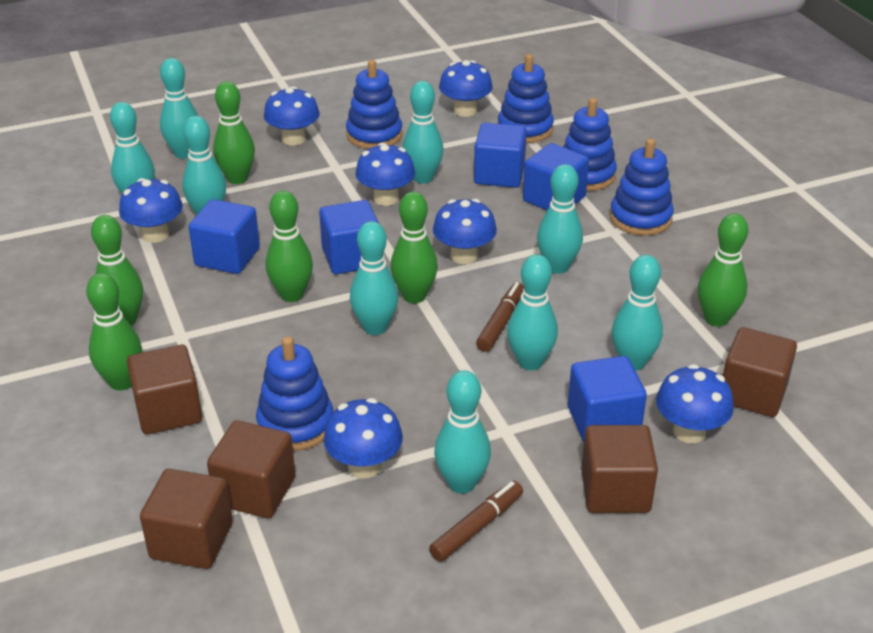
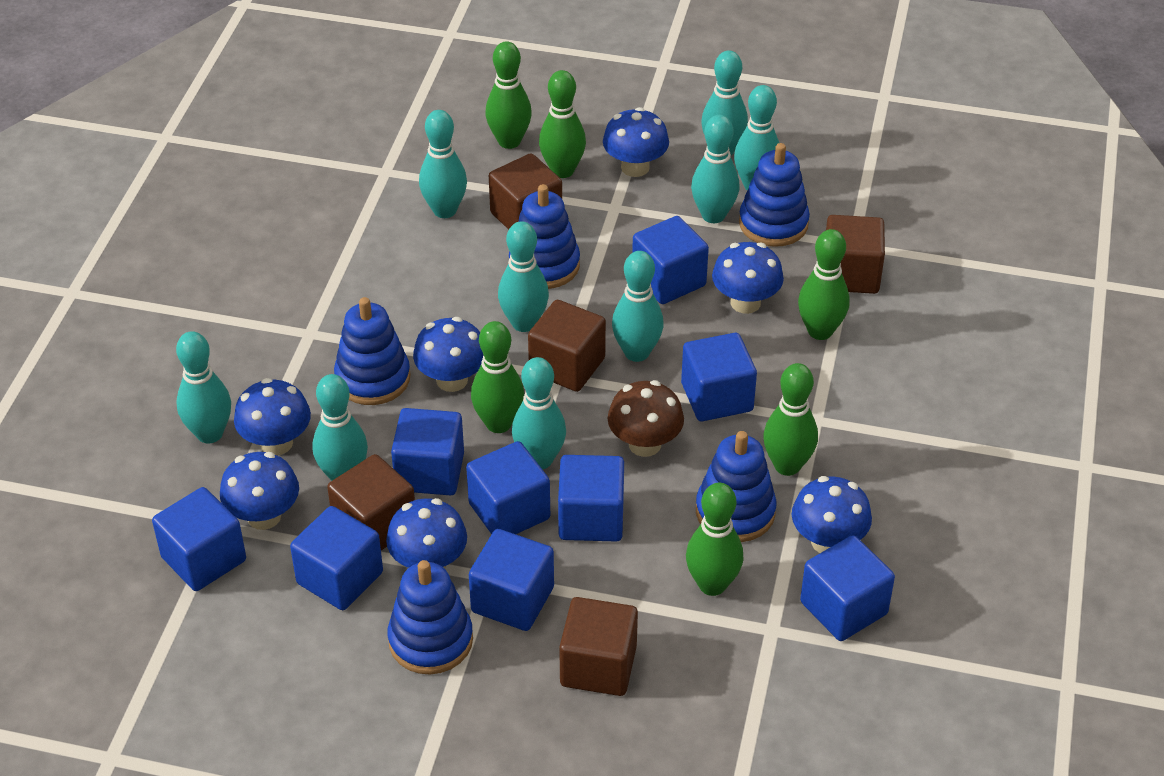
blue cube: [189,199,260,274] [319,200,379,274] [474,123,527,188] [523,143,589,210] [568,356,647,442] = 5 -> [152,487,246,591] [290,506,383,610] [391,408,464,496] [466,441,550,534] [469,529,554,631] [558,455,624,542] [632,216,709,304] [681,333,757,421] [800,535,895,641] = 9
brown marker: [429,481,523,562] [476,282,524,352] = 2 -> none = 0
brown mushroom: none = 0 -> [608,380,684,457] = 1

